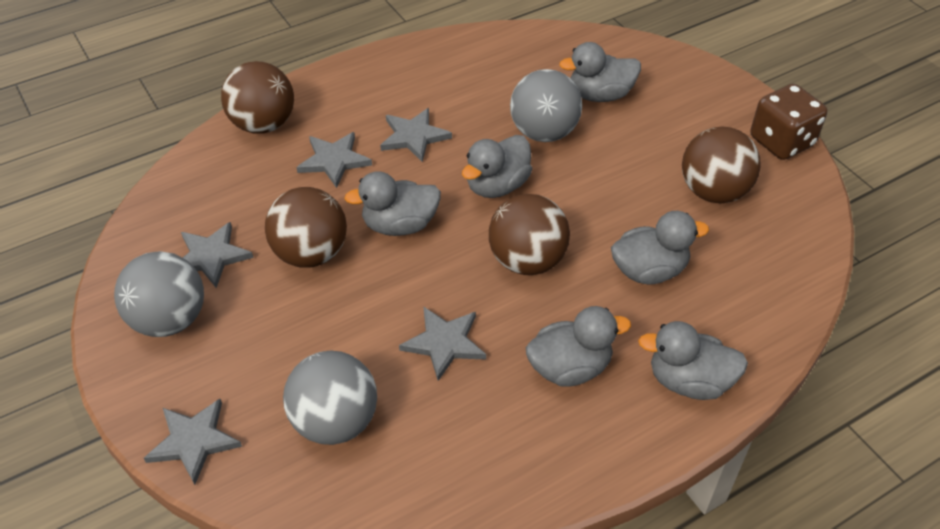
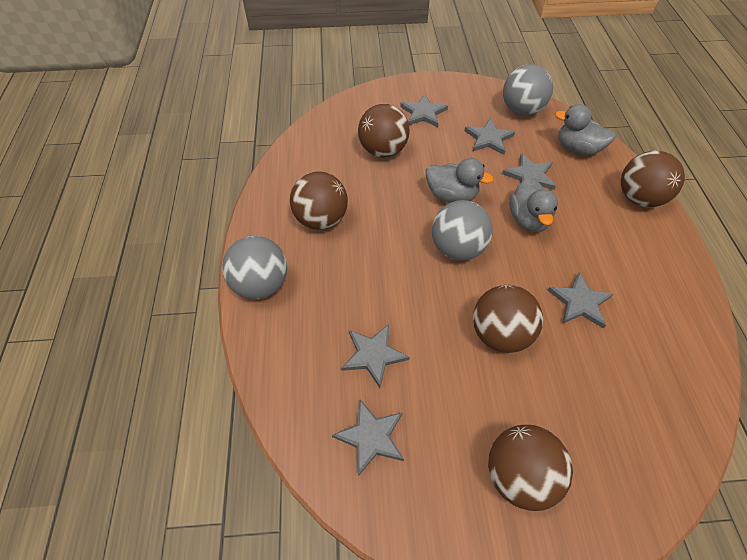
brown ball: [221,61,294,134] [265,187,347,268] [489,194,570,275] [682,127,761,203] = 4 -> [290,171,348,230] [358,104,410,158] [473,285,543,353] [488,425,573,511] [621,151,685,207] = 5
brown dice: [750,84,827,160] = 1 -> none = 0
grey duck: [344,171,441,236] [462,135,532,198] [526,306,631,387] [559,42,641,102] [611,211,709,284] [638,321,748,400] = 6 -> [426,158,494,203] [509,177,558,232] [555,104,616,155] = 3
grey star: [144,399,242,485] [181,222,253,288] [296,132,372,188] [380,108,452,162] [399,307,486,381] = 5 -> [332,399,404,476] [341,324,410,388] [400,94,448,127] [464,118,515,155] [502,153,556,190] [547,272,613,328] = 6

